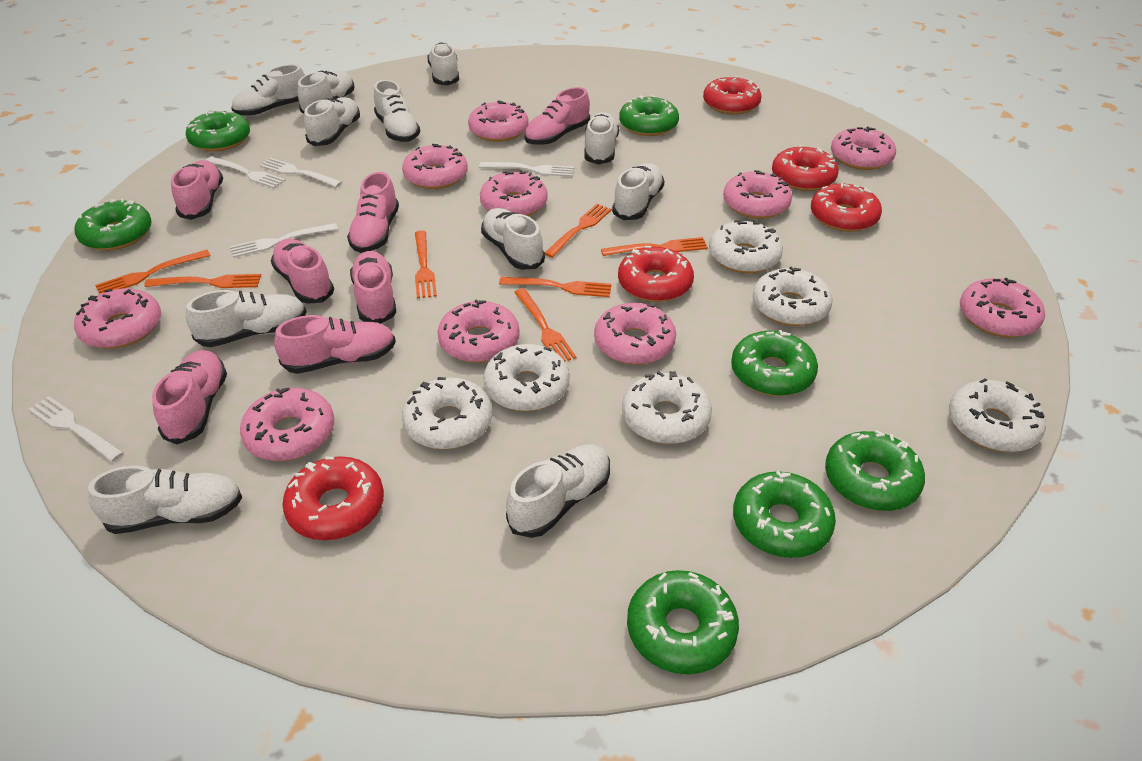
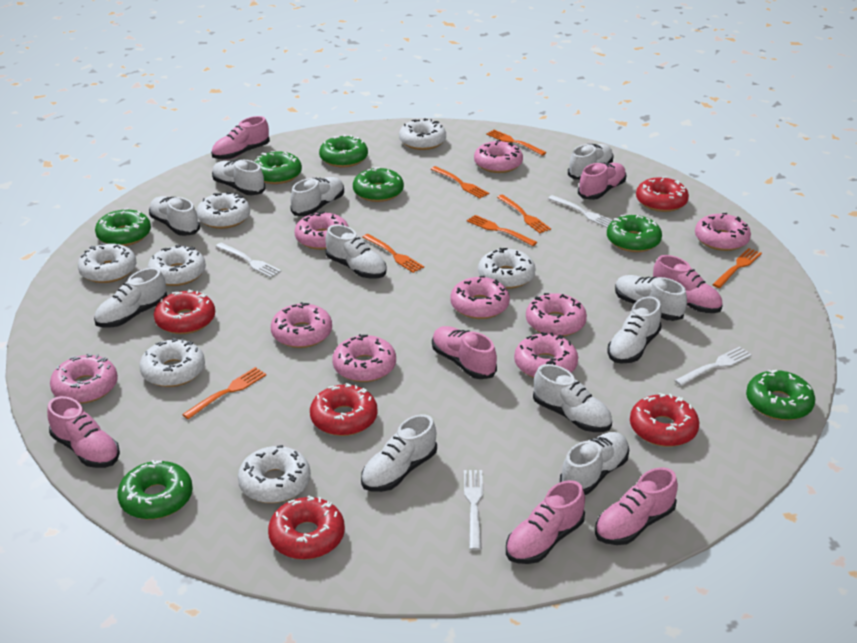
pink donut: [74,288,161,349] [240,388,334,461] [402,144,468,189] [437,299,520,363] [468,101,529,142] [480,170,548,216] [594,303,676,365] [723,170,792,219] [831,126,896,170] [960,278,1045,337] = 10 -> [50,353,118,404] [271,302,332,348] [295,211,349,250] [332,334,396,382] [450,276,510,319] [474,140,523,173] [514,332,578,378] [526,293,587,337] [695,213,751,251] = 9
white donut: [402,377,493,450] [483,344,570,411] [622,371,712,444] [709,220,783,273] [753,267,833,326] [949,378,1046,452] = 6 -> [78,243,136,283] [139,338,205,387] [147,245,206,286] [196,192,250,229] [238,445,311,503] [399,118,446,150] [478,248,536,289] = 7
white fork: [28,396,124,462] [206,156,286,188] [230,223,338,258] [260,158,342,187] [479,162,574,177] = 5 -> [215,243,281,278] [464,470,483,550] [548,195,613,228] [674,347,752,386] = 4

